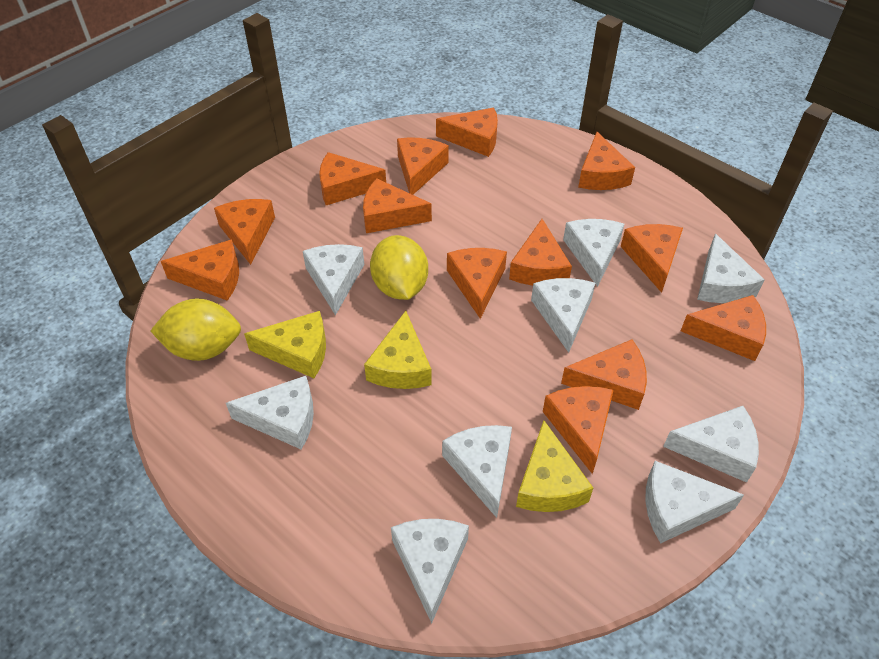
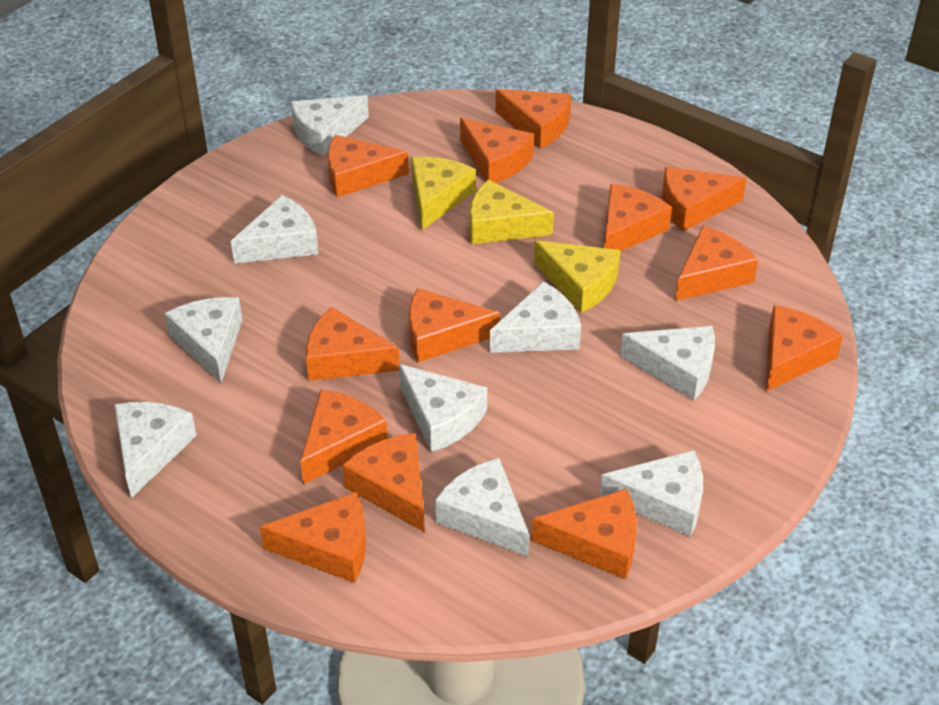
yellow lemon: [150,298,241,361] [370,235,428,300] = 2 -> none = 0

